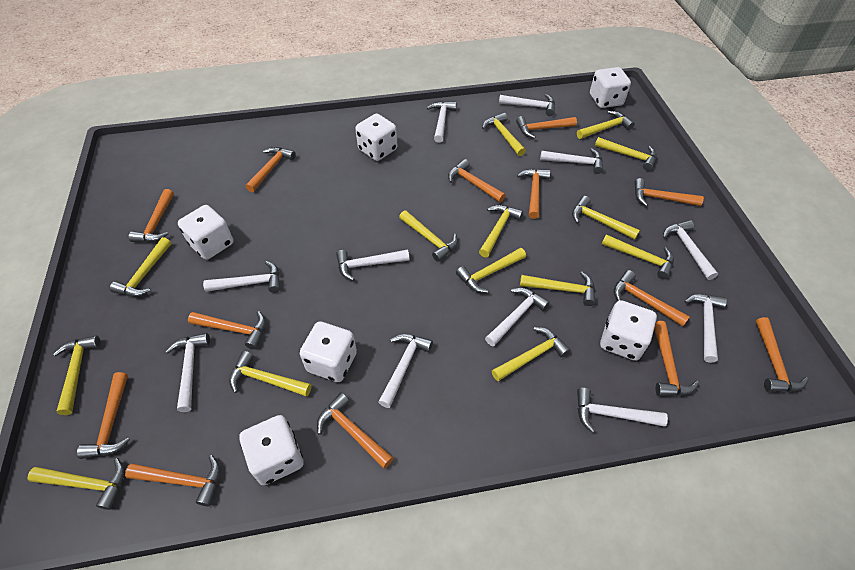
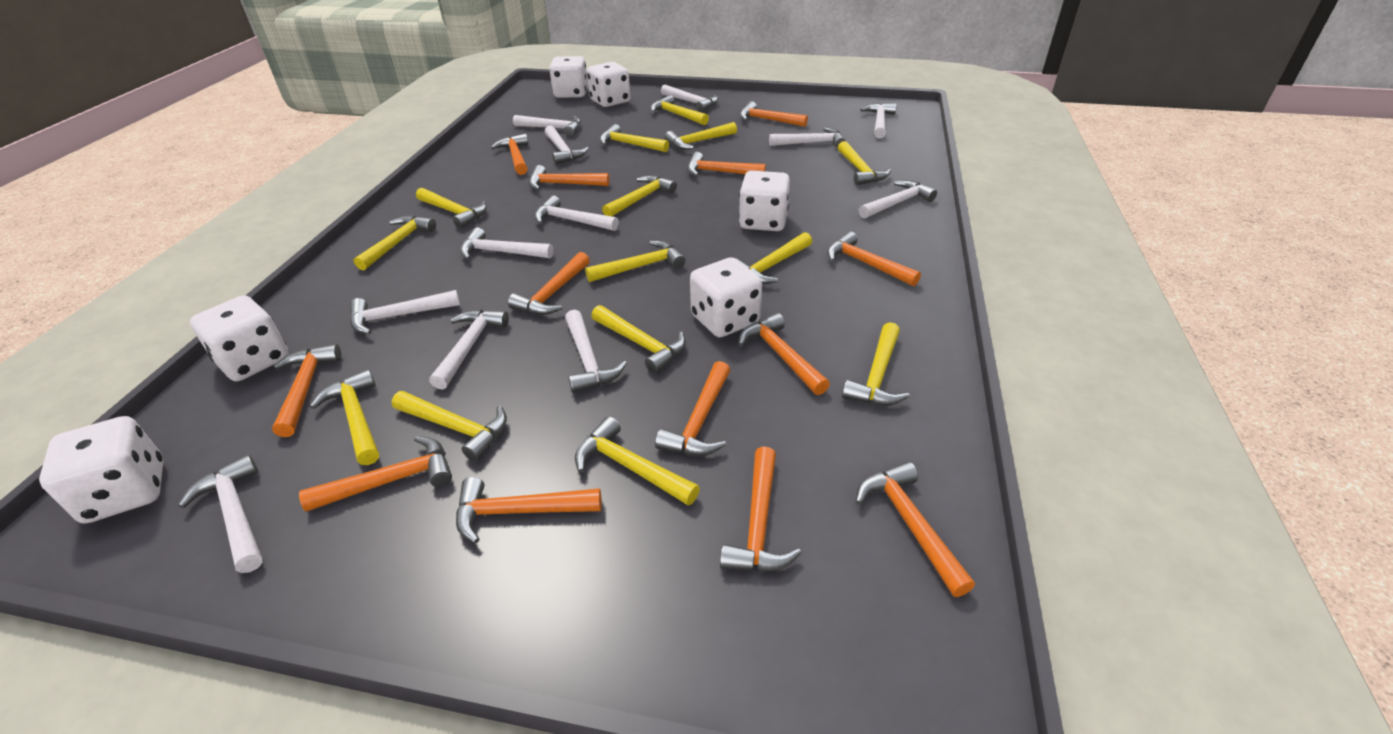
white hammer: [165,333,210,412] [203,261,280,293] [336,250,410,281] [378,334,433,408] [427,101,457,143] [485,288,550,346] [499,94,555,116] [540,148,604,174] [577,388,668,433] [663,220,718,280] [685,294,727,363] = 11 -> [178,455,263,573] [350,290,460,334] [429,309,509,389] [460,227,553,260] [513,115,581,136] [534,195,618,231] [545,125,589,165] [565,310,627,393] [661,85,718,112] [769,127,846,148] [858,180,937,218] [860,103,897,139] = 12

